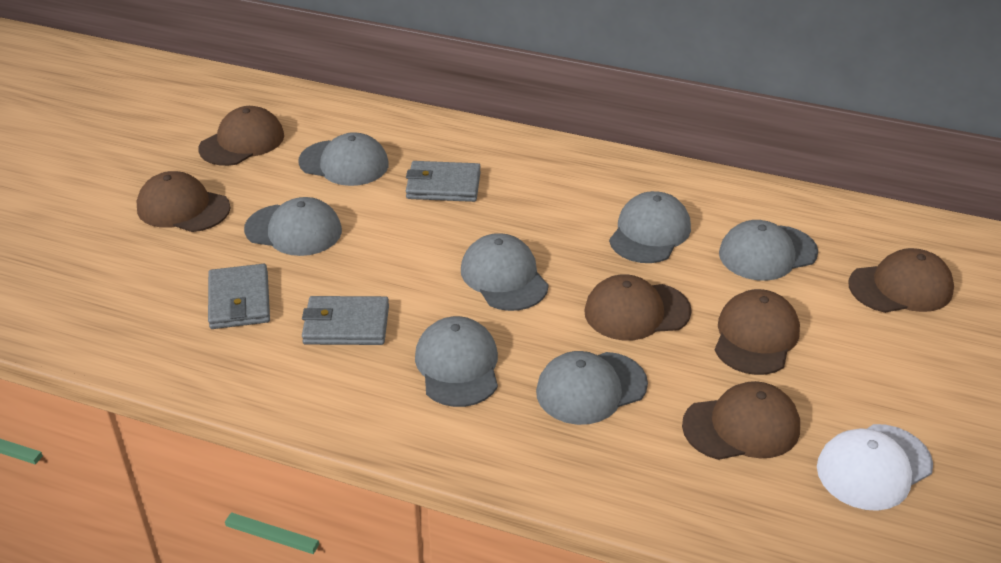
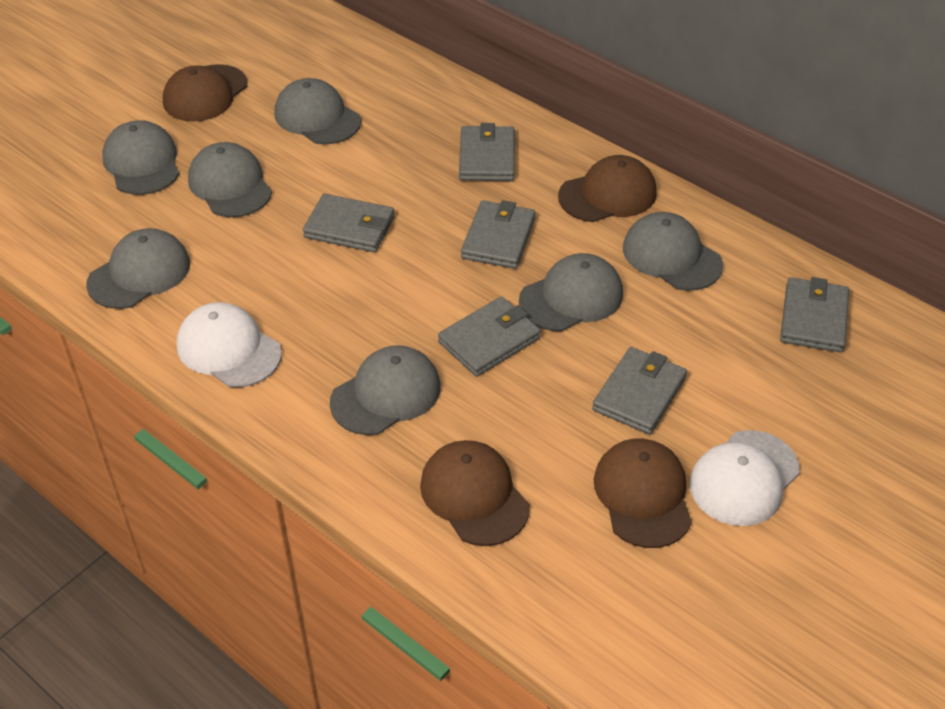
brown cap: [137,171,230,232] [198,106,284,166] [584,274,692,340] [682,381,800,460] [715,289,800,375] [849,248,954,313] = 6 -> [163,64,248,122] [420,440,529,546] [558,155,657,222] [594,439,692,548] = 4
grey wallet: [208,264,270,329] [302,296,389,345] [406,161,481,202] = 3 -> [303,194,394,253] [438,297,541,377] [459,123,515,181] [461,200,536,269] [592,347,687,435] [780,277,849,353] = 6
white cap: [817,424,933,511] = 1 -> [176,302,282,387] [690,430,800,526] = 2

